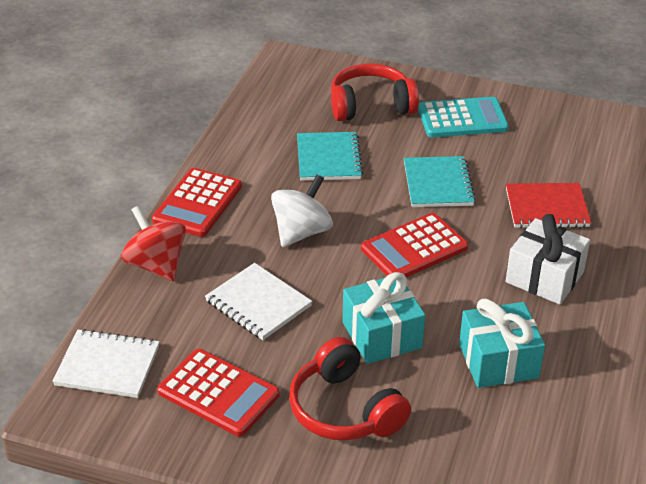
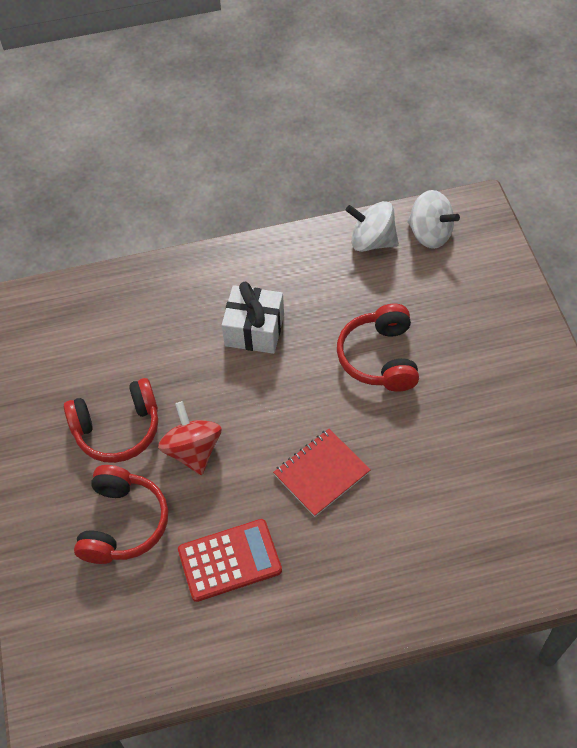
red calculator: [152,168,242,237] [157,349,280,437] [361,213,468,278] = 3 -> [178,519,282,602] = 1
red headphones: [289,337,411,441] [331,63,419,121] = 2 -> [64,378,158,463] [74,465,168,564] [337,304,419,392] = 3
turquoise calculator: [418,97,509,138] = 1 -> none = 0
turquoise gift: [342,272,425,364] [459,299,545,388] = 2 -> none = 0
turquoise notebook: [297,132,363,181] [404,156,476,207] = 2 -> none = 0
white notebook: [52,329,159,398] [205,263,312,340] = 2 -> none = 0
white spinning top: [271,174,333,247] = 1 -> [346,201,399,252] [407,190,460,249] = 2

